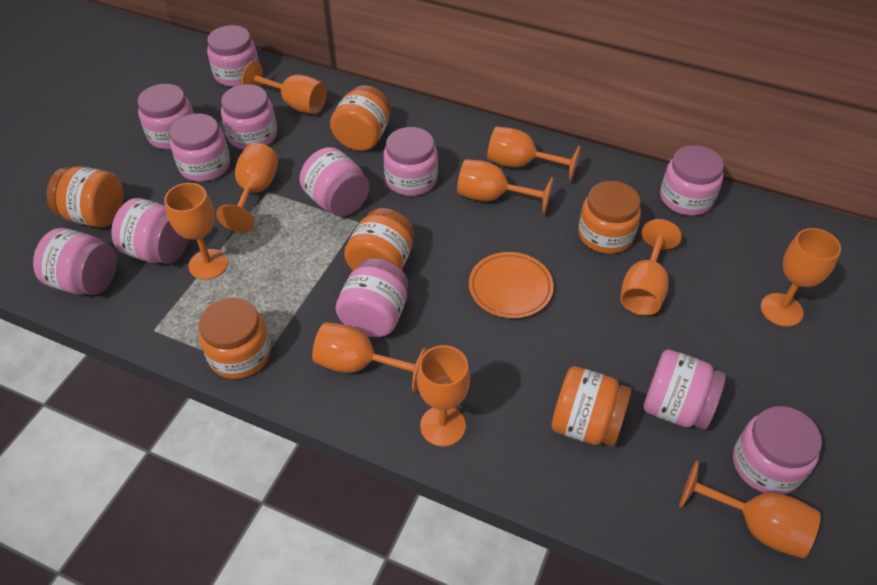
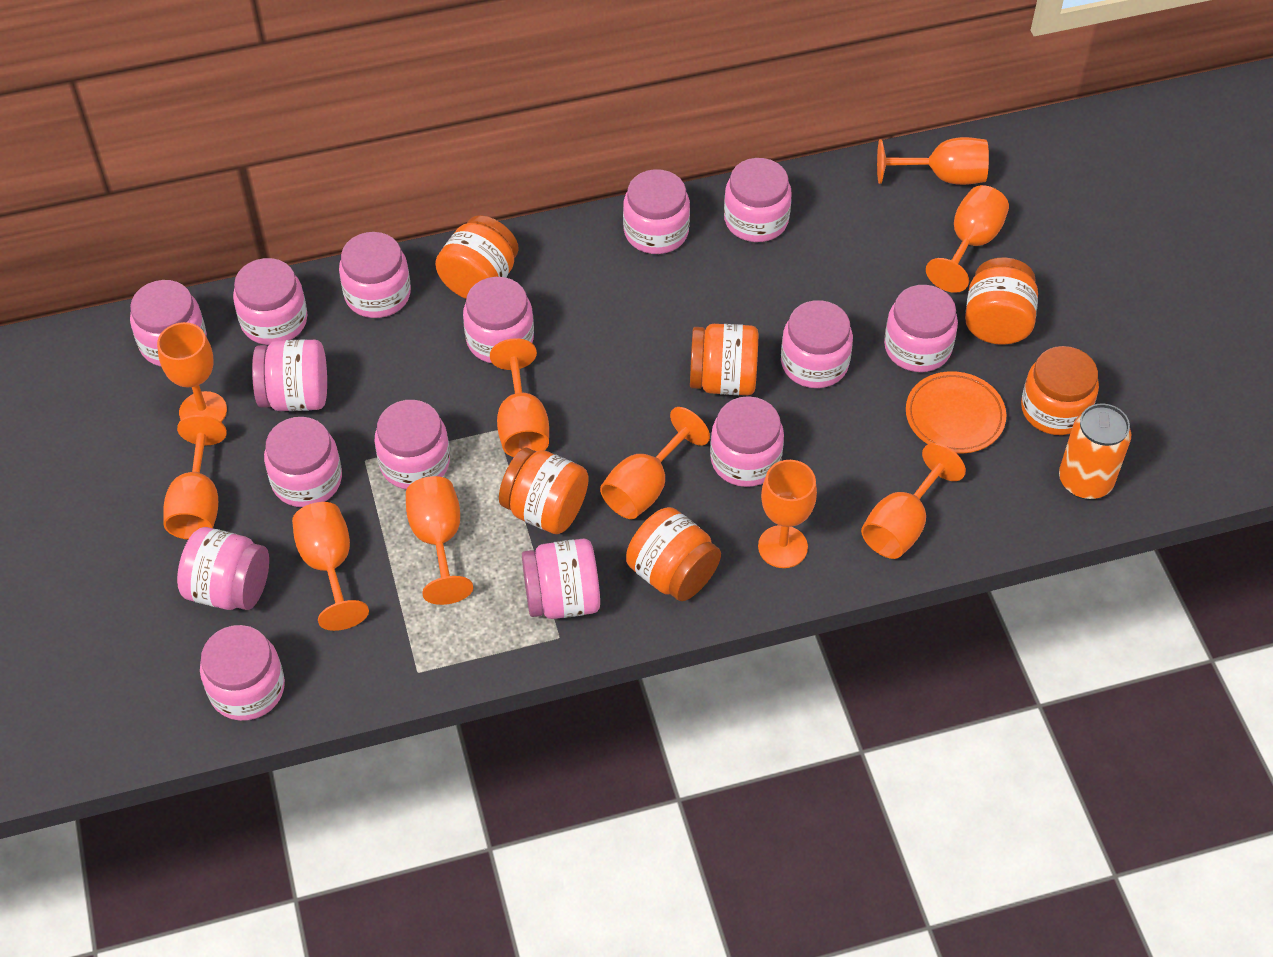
orange can: none = 0 -> [1059,403,1131,500] = 1
pink jar: [33,228,117,295] [111,198,189,264] [138,84,194,150] [170,114,230,182] [207,25,259,87] [221,84,277,150] [299,147,369,216] [335,258,408,337] [383,127,438,196] [643,349,726,430] [660,145,724,216] [733,406,822,494] = 12 -> [130,280,207,367] [177,527,269,610] [200,625,285,721] [233,258,308,345] [252,339,327,411] [264,417,342,507] [339,232,411,318] [375,400,450,489] [463,277,534,363] [522,539,600,619] [623,169,690,254] [710,396,784,487] [724,158,792,242] [781,300,853,388] [884,285,958,372] = 15

